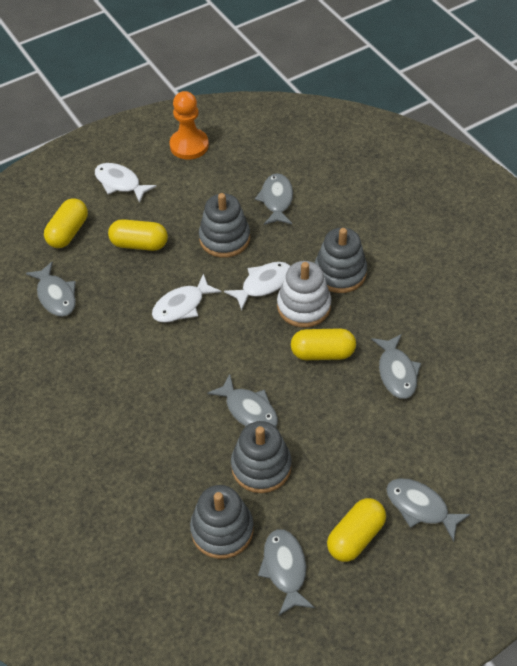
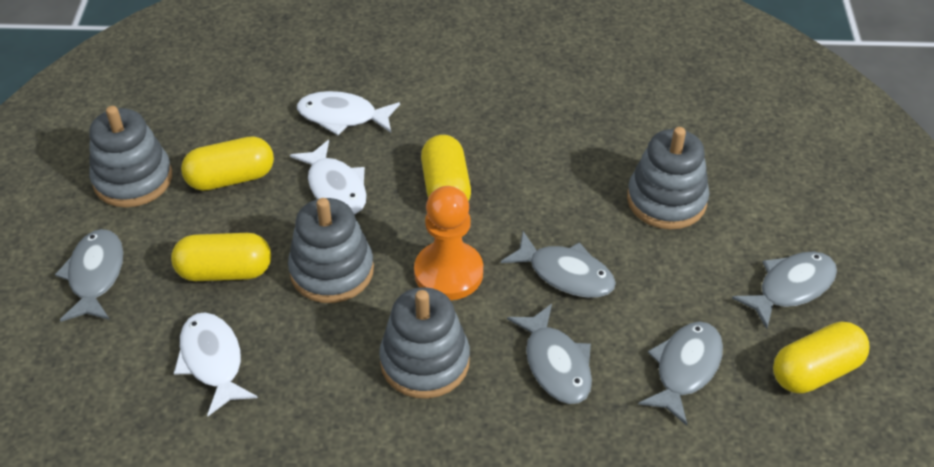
grey fish: [26,261,76,317] [207,374,278,427] [255,173,293,225] [258,529,315,615] [371,334,421,399] [386,478,471,542] = 6 -> [55,229,123,322] [501,231,616,298] [507,304,592,404] [638,322,723,426] [732,251,837,329] = 5
white stacking toy: [277,261,331,328] = 1 -> none = 0

